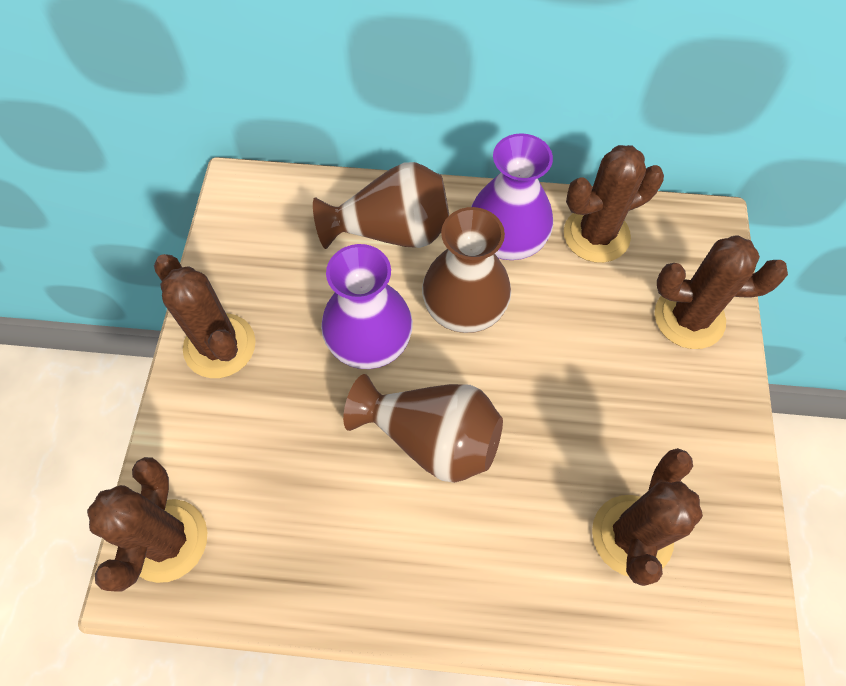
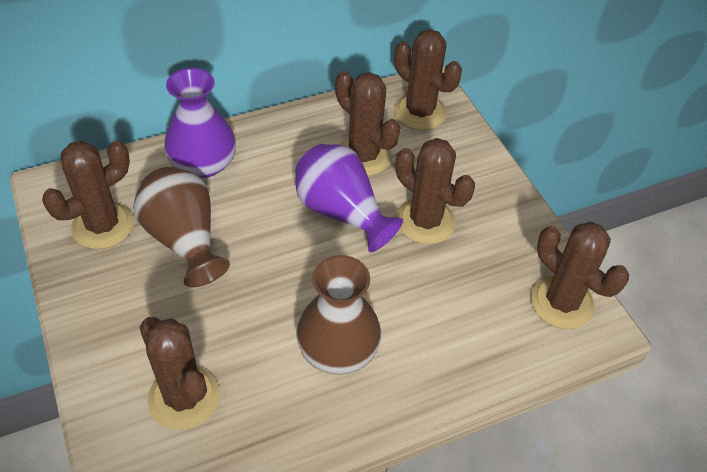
brown cactus: [87,457,207,592] [154,254,256,378] [564,145,664,263] [592,448,703,586] [655,236,788,349] = 5 -> [42,141,134,249] [140,317,220,430] [335,71,400,176] [394,29,462,130] [395,138,475,244] [530,222,629,329] = 6
brown vase: [313,162,449,249] [343,374,503,483] [422,207,511,333] = 3 -> [133,167,230,287] [296,255,381,375] = 2

